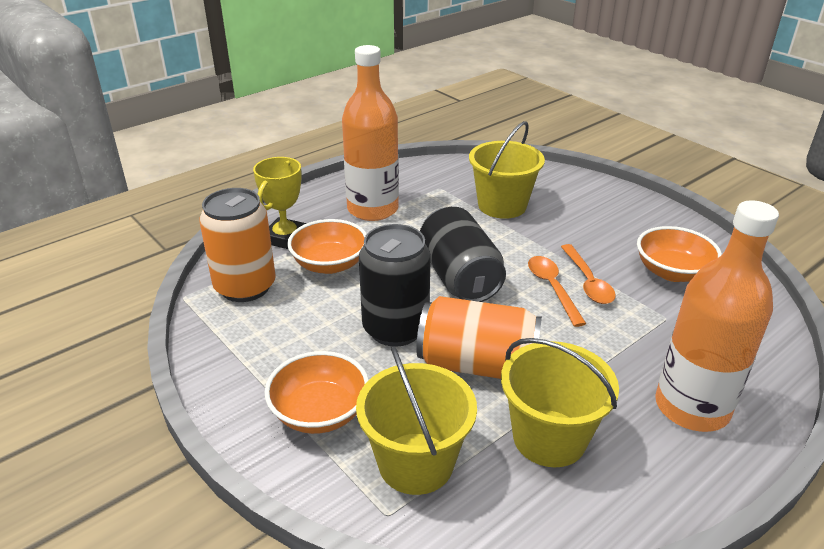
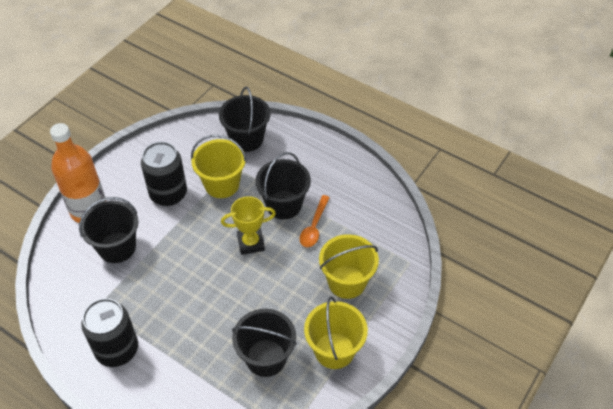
black bucket: none = 0 -> [79,197,138,263] [219,87,271,152] [232,309,297,377] [255,152,311,219] = 4
orange bottle: [342,45,399,221] [655,200,779,432] = 2 -> [50,123,106,223] = 1
orange bowl: [265,351,369,434] [287,219,367,274] [637,226,722,282] = 3 -> none = 0
orange can: [199,188,276,302] [416,296,542,379] = 2 -> none = 0
orange spoon: [528,256,586,327] [561,244,616,304] = 2 -> [300,195,330,247] = 1

